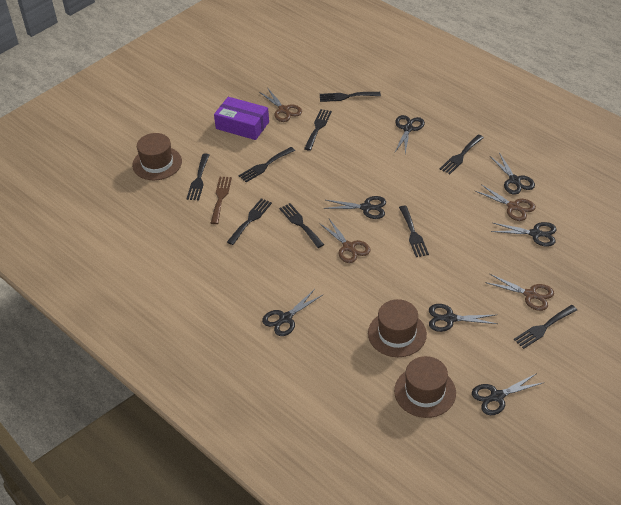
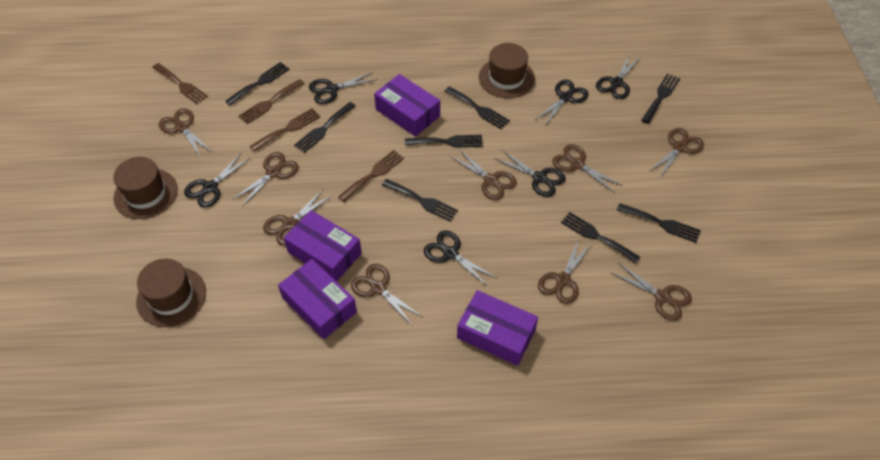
black fork: [187,154,209,201] [227,198,272,245] [239,147,295,182] [279,203,324,248] [304,109,332,151] [320,92,381,102] [399,205,429,257] [440,135,484,174] [514,305,577,349] = 9 -> [225,62,289,106] [294,102,355,153] [382,179,458,222] [405,135,483,147] [445,86,510,129] [561,212,640,263] [617,203,701,243] [641,73,680,124] = 8
black scissors: [262,289,323,336] [324,196,386,219] [395,115,425,154] [429,304,497,332] [472,373,544,415] [490,153,535,195] [491,222,557,247] = 7 -> [184,153,250,208] [309,72,377,104] [424,231,497,287] [496,150,566,197] [535,80,589,127] [596,54,640,99] = 6
brown fork: [211,177,232,224] = 1 -> [152,63,208,104] [238,79,305,124] [250,108,320,152] [338,150,404,202] = 4
brown scissors: [259,89,302,122] [319,219,371,263] [475,184,536,221] [485,274,554,311] = 4 -> [159,108,212,156] [232,152,298,207] [263,189,332,246] [351,264,423,326] [451,149,517,200] [538,239,592,304] [552,144,623,193] [611,263,692,321] [648,128,704,178] = 9
purple box: [214,97,269,140] = 1 -> [278,259,357,339] [284,210,362,282] [374,74,440,137] [457,290,538,366] = 4

